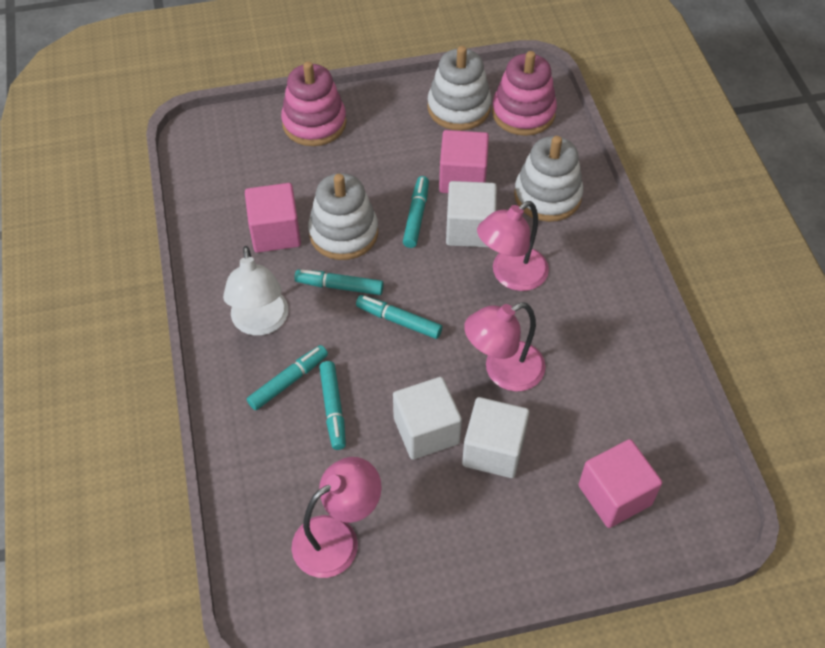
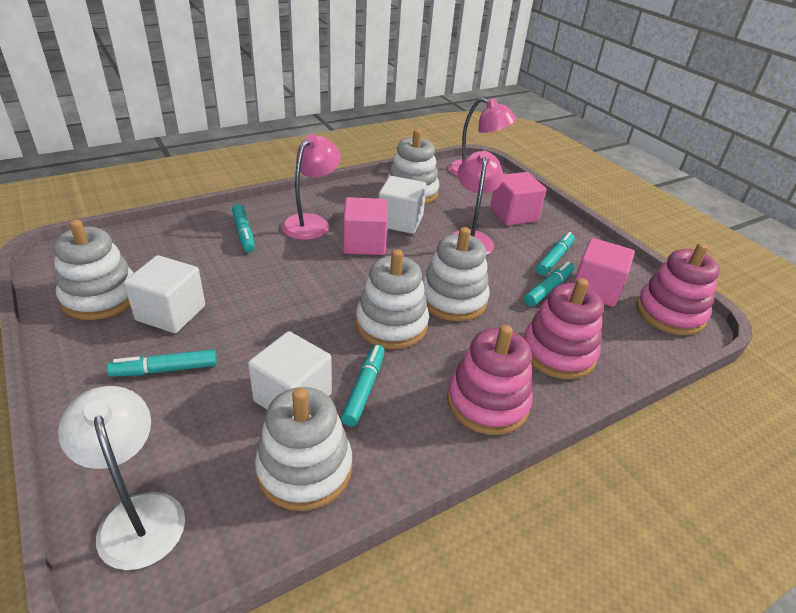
pink stacking toy: [281,61,347,146] [492,51,557,136] = 2 -> [447,325,533,435] [523,278,603,379] [636,243,720,335] = 3
white stacking toy: [308,173,378,260] [427,46,491,130] [514,136,583,222] = 3 -> [53,219,133,320] [255,387,352,511] [356,249,429,349] [386,129,439,204] [422,227,490,321] = 5

